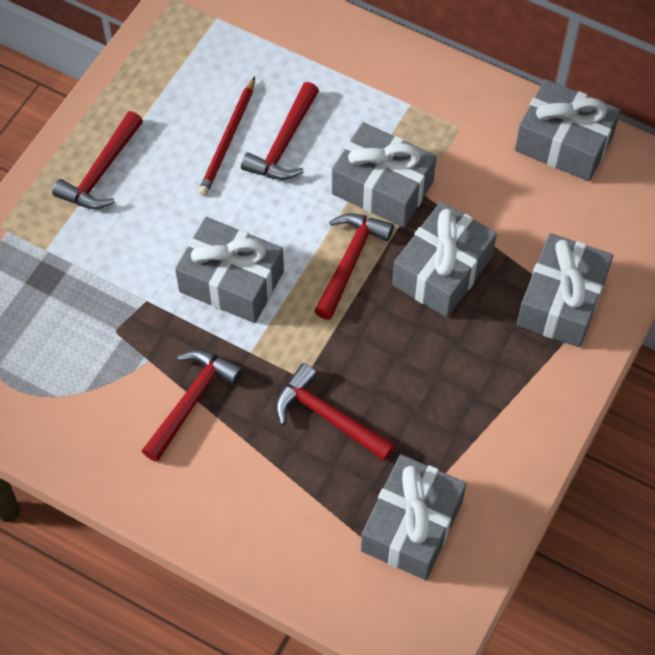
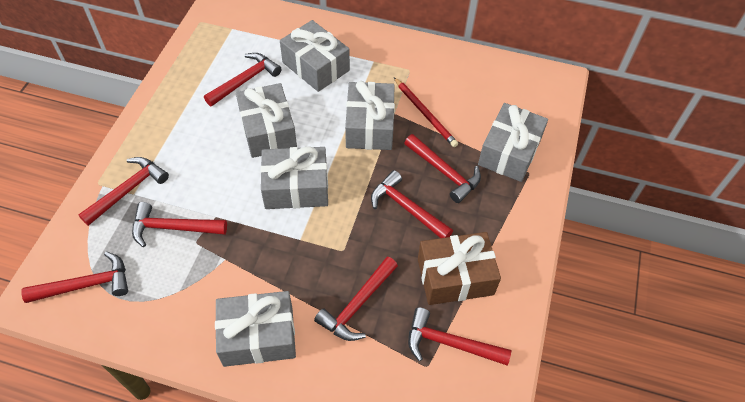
brown gift: none = 0 -> [418,232,501,305] = 1
red hammer: [52,111,143,209] [142,350,243,462] [241,82,319,180] [276,363,395,461] [314,213,394,319] = 5 -> [21,252,128,303] [78,157,169,226] [132,202,227,247] [204,53,281,106] [314,257,398,341] [371,170,453,238] [404,134,481,203] [408,307,511,366] = 8

